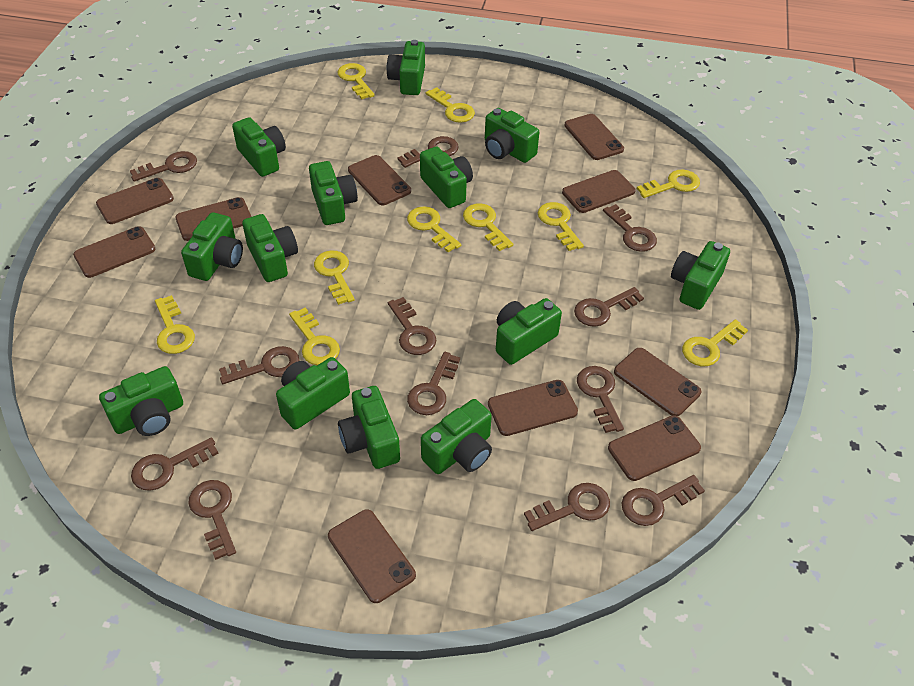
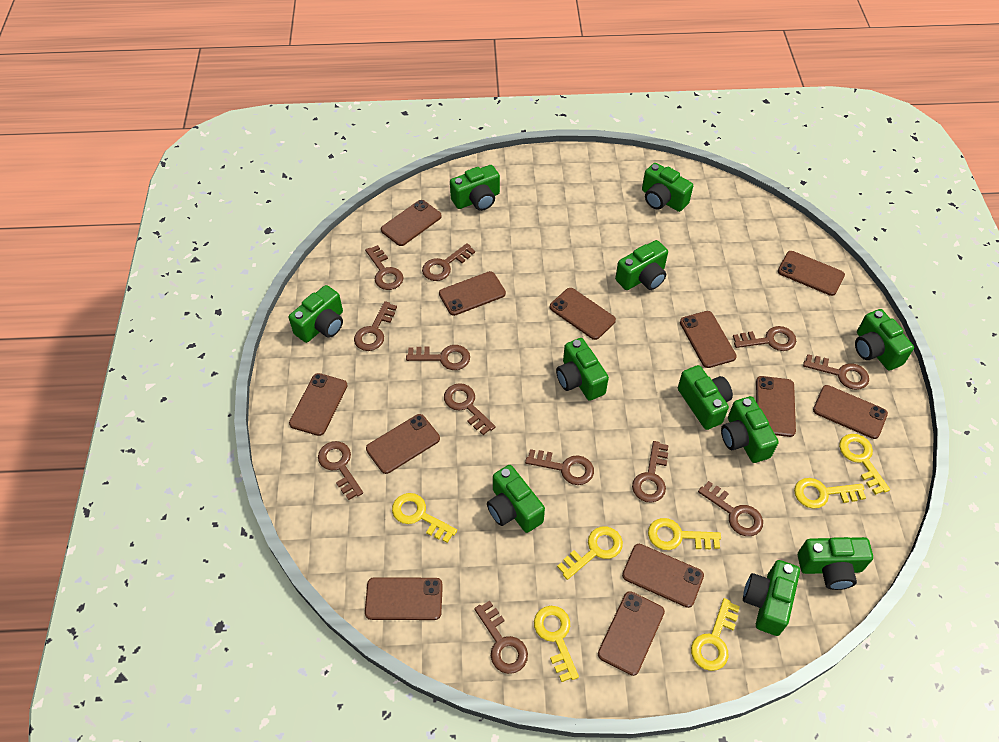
brown phone: [73,226,155,278] [96,178,174,224] [175,197,251,241] [328,509,416,603] [348,155,411,205] [488,380,578,436] [562,170,636,213] [564,114,624,160] [608,415,701,481] [614,348,701,416] = 10 -> [289,373,348,436] [365,577,443,620] [366,414,440,474] [381,200,442,246] [439,271,506,316] [550,288,616,340] [598,591,665,676] [622,544,704,608] [680,311,737,368] [756,376,796,437] [778,251,845,296] [813,385,888,439] = 12
green camera: [99,366,183,436] [181,212,243,281] [232,117,286,177] [242,214,298,282] [276,357,350,430] [309,161,358,225] [338,386,400,469] [387,40,425,95] [420,147,473,208] [421,399,492,474] [485,108,539,163] [496,298,562,365] [671,241,730,310] = 13 -> [289,285,343,343] [450,165,500,211] [487,465,545,533] [556,338,609,401] [615,240,668,290] [642,163,693,212] [678,365,733,430] [721,396,779,463] [743,560,800,636] [798,537,873,590] [855,309,914,371] = 11
yellow key: [155,295,195,354] [289,308,340,365] [314,250,355,305] [338,63,375,99] [407,206,461,252] [426,87,475,123] [463,203,513,251] [538,202,584,251] [637,169,700,198] [682,319,748,366] = 10 -> [392,493,457,543] [534,606,579,682] [557,527,623,580] [648,518,721,550] [691,598,740,671] [794,478,866,509] [839,434,890,495] = 7

